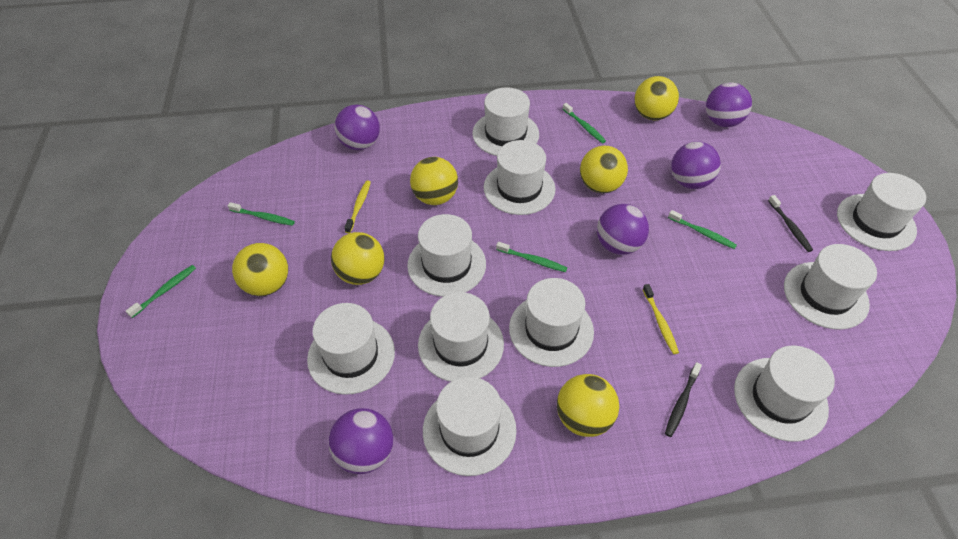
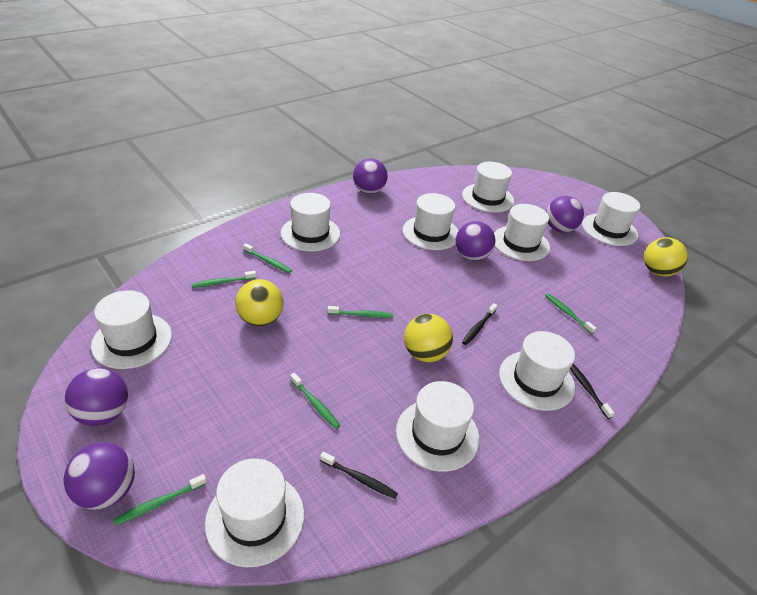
black toothbrush: [665,362,702,437] [768,195,813,252] = 2 -> [320,452,398,499] [462,303,498,345] [570,364,614,419] = 3
green toothbrush: [126,265,196,318] [228,202,295,226] [496,242,567,272] [563,103,606,143] [668,210,737,249] = 5 -> [113,474,207,526] [191,271,256,288] [243,243,292,273] [290,373,341,429] [328,306,393,318] [545,293,596,334] = 6
white hat: [307,303,395,395] [407,214,486,297] [418,292,504,382] [423,377,517,476] [472,87,539,156] [484,140,556,215] [509,278,594,367] [734,346,835,442] [784,244,877,330] [837,173,926,251] = 10 -> [91,290,172,369] [205,458,304,567] [281,193,340,252] [396,381,479,472] [403,193,459,250] [462,162,514,213] [494,204,550,261] [499,331,575,411] [582,192,640,246] = 9
yellow ball: [232,243,288,296] [331,232,384,285] [410,157,458,205] [557,374,619,437] [580,146,628,193] [635,76,679,120] = 6 -> [236,279,283,326] [404,314,453,362] [644,237,688,277] = 3
yellow toothbrush: [344,181,371,233] [643,284,679,354] = 2 -> none = 0

